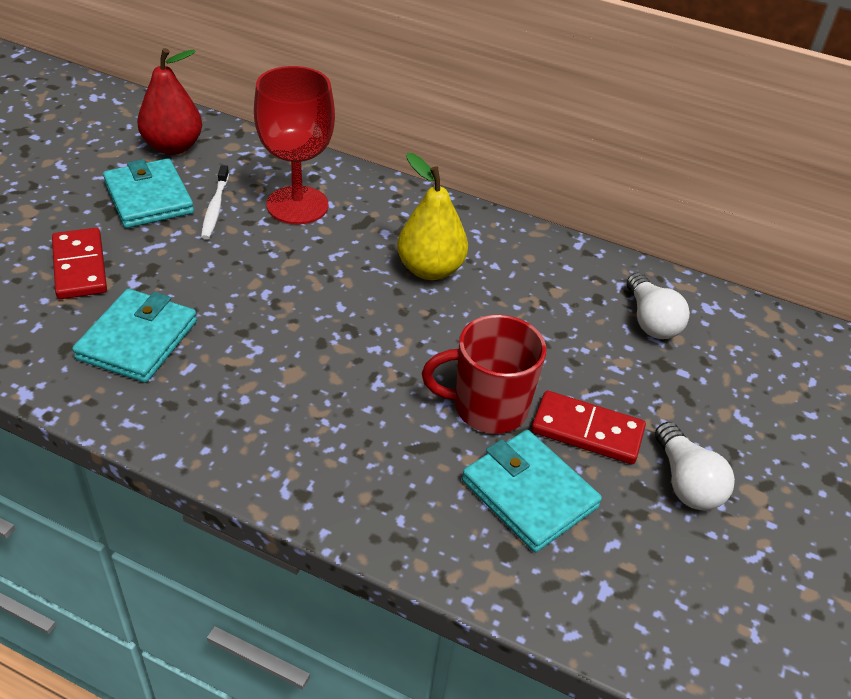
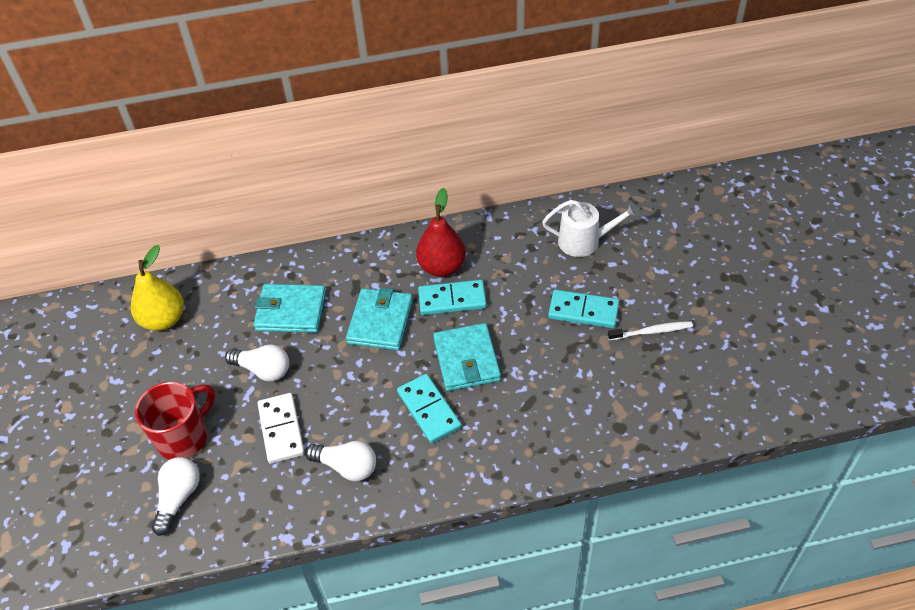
red domino: [52,228,107,299] [531,391,646,464] = 2 -> none = 0
red goblet: [254,66,335,224] = 1 -> none = 0
turquoise domino: none = 0 -> [397,374,462,443] [418,280,487,315] [548,290,619,328] = 3
white domino: none = 0 -> [257,393,305,464] = 1
white light bulb: [627,273,690,339] [655,422,735,511] = 2 -> [152,457,200,536] [225,344,289,382] [305,441,376,482] = 3
white watering can: none = 0 -> [542,200,639,257] = 1

